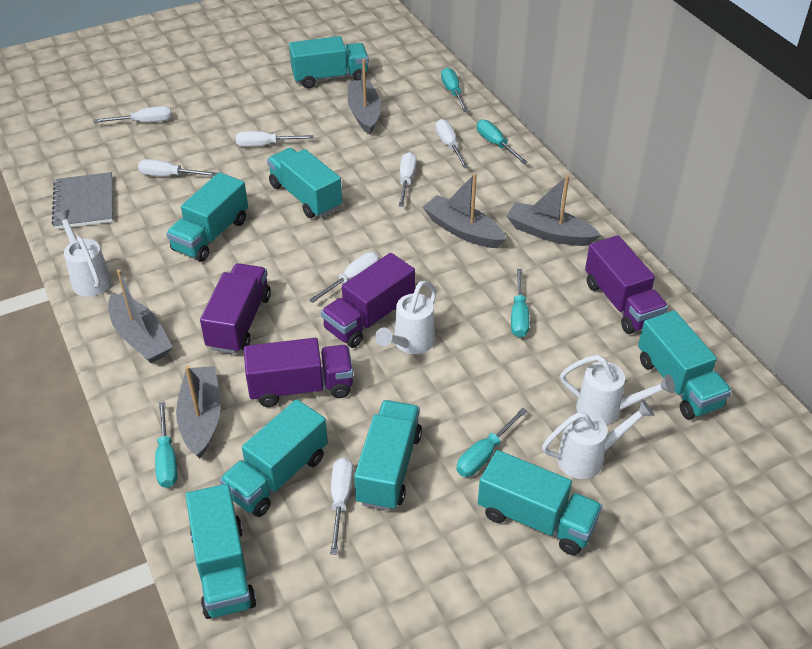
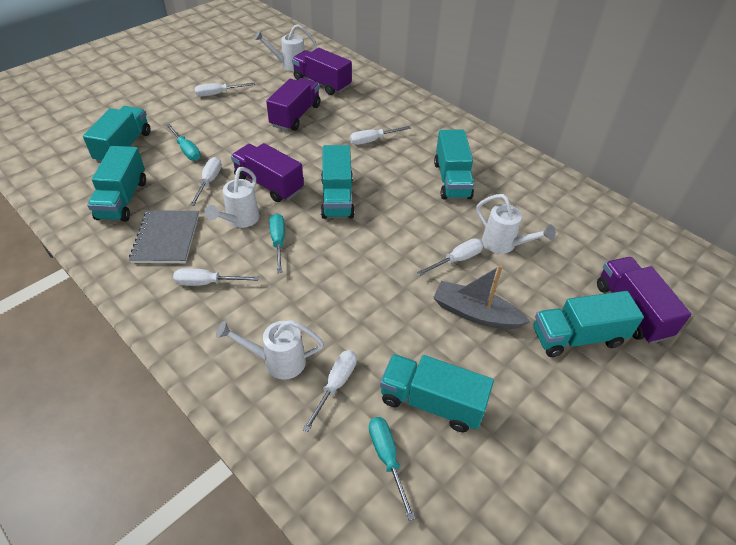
grey boat: [108,269,172,363] [176,366,221,458] [348,59,381,135] [423,173,507,248] [507,175,601,246] = 5 -> [433,265,530,329] = 1
turquoise screwdriver: [155,402,178,488] [441,68,468,112] [456,407,527,477] [477,119,528,164] [511,269,529,338] = 5 -> [166,124,201,161] [270,213,285,273] [369,417,415,521] = 3
turquoise truck: [166,172,248,262] [186,484,256,619] [220,399,328,517] [267,148,342,218] [289,36,369,88] [354,400,422,511] [478,450,602,555] [638,310,732,420] = 8 -> [83,106,151,163] [87,146,146,222] [321,145,355,219] [380,354,494,432] [434,130,474,200] [534,291,644,357] = 6
white screwdriver: [94,106,171,123] [138,159,217,176] [236,131,314,147] [309,252,379,303] [330,458,353,555] [399,152,417,207] [435,119,469,168] = 7 -> [173,268,259,286] [190,157,222,206] [195,83,255,97] [302,350,357,432] [350,126,411,145] [417,238,484,276] = 6

